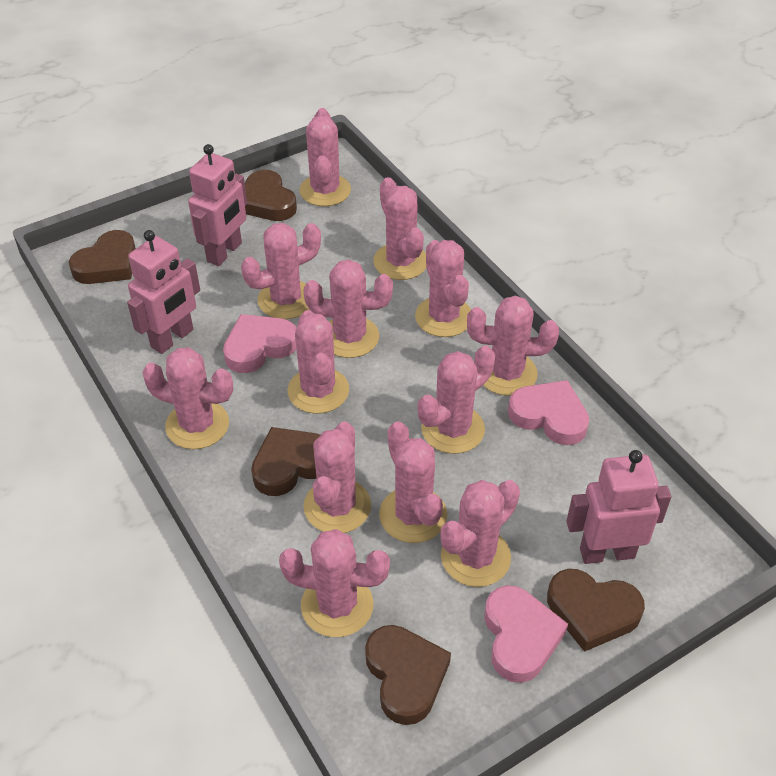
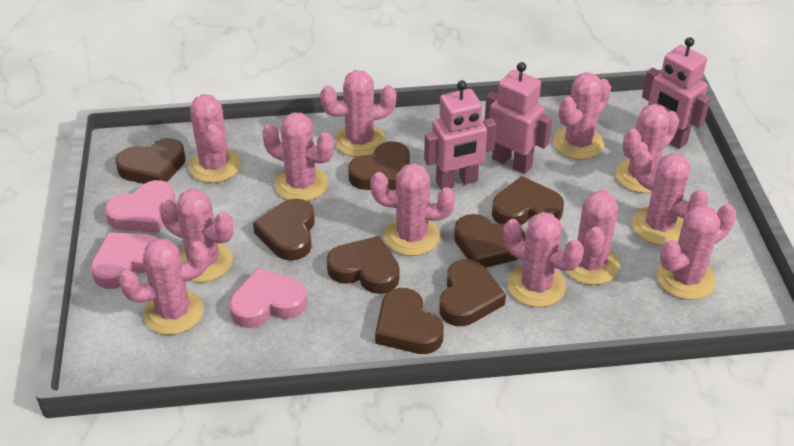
brown heart: [69,230,136,284] [245,170,297,221] [251,427,320,496] [365,625,451,725] [547,569,645,652] = 5 -> [116,138,186,184] [253,198,315,261] [327,236,400,294] [348,141,410,190] [375,288,444,354] [439,259,506,326] [454,214,526,268] [492,176,564,225] = 8
pink cactus: [142,347,233,449] [241,223,321,319] [279,529,390,637] [288,310,349,414] [299,108,351,206] [303,259,393,358] [303,422,371,533] [373,177,427,280] [379,421,447,543] [415,240,471,337] [418,345,495,454] [440,480,520,587] [467,296,559,396] = 13 -> [119,239,209,335] [159,189,233,283] [188,94,241,183] [262,112,334,201] [320,70,396,157] [370,163,455,256] [503,212,584,307] [553,72,611,160] [565,189,619,285] [616,104,679,193] [632,149,708,245] [657,204,737,300] = 12

